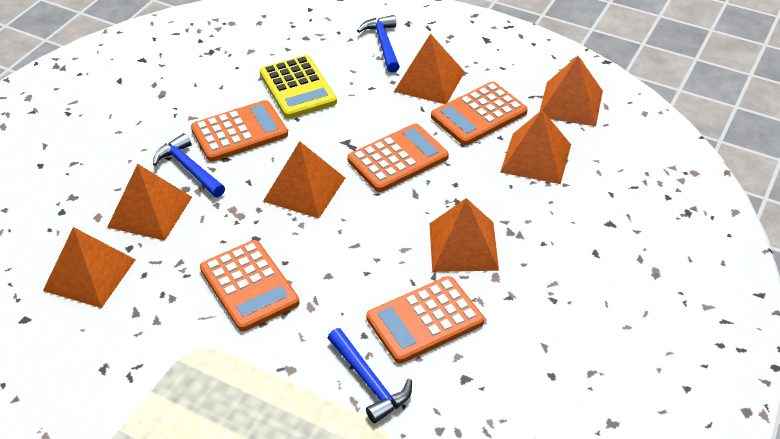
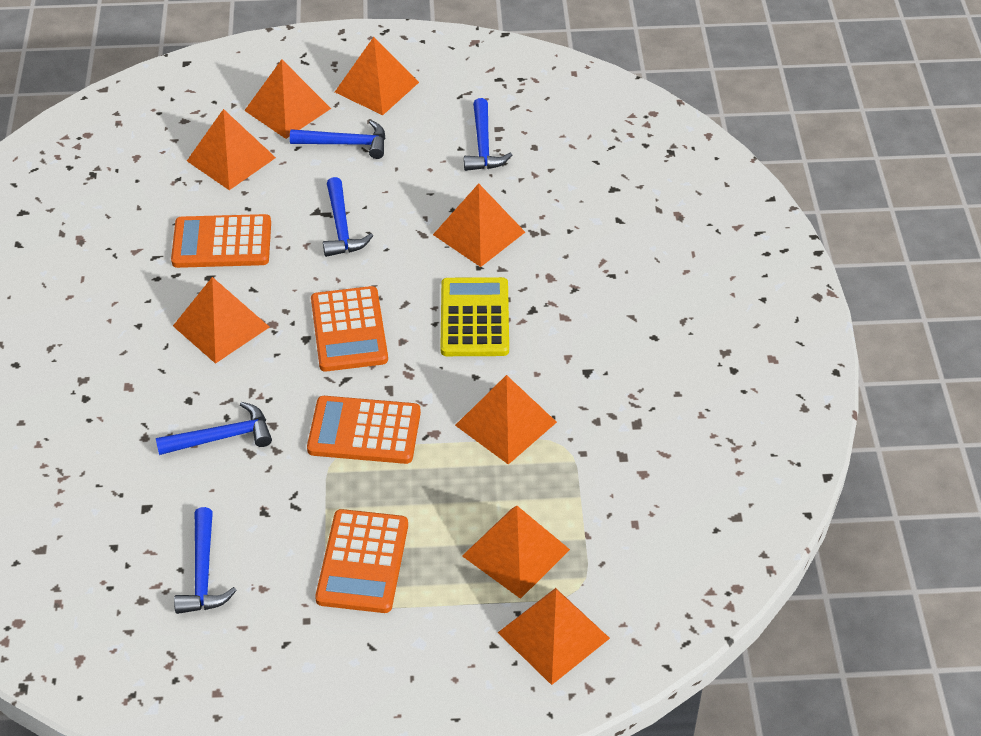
blue hammer: [153,133,225,197] [328,328,412,423] [357,15,400,73] = 3 -> [156,402,272,455] [174,507,237,614] [290,120,386,159] [323,177,373,257] [464,98,512,171] = 5
orange calculator: [191,100,288,162] [200,240,300,331] [347,124,449,192] [366,276,484,363] [431,82,528,145] = 5 -> [171,214,271,268] [307,396,421,464] [311,286,388,371] [315,509,408,613] = 4
orange pyramid: [43,227,136,308] [107,164,192,241] [263,141,345,219] [394,34,465,104] [430,198,499,272] [500,110,571,184] [540,56,603,126] = 7 -> [173,277,269,364] [187,109,276,190] [244,59,331,139] [335,37,419,115] [433,183,525,267] [455,375,557,465] [462,506,570,599] [498,588,610,685] = 8

